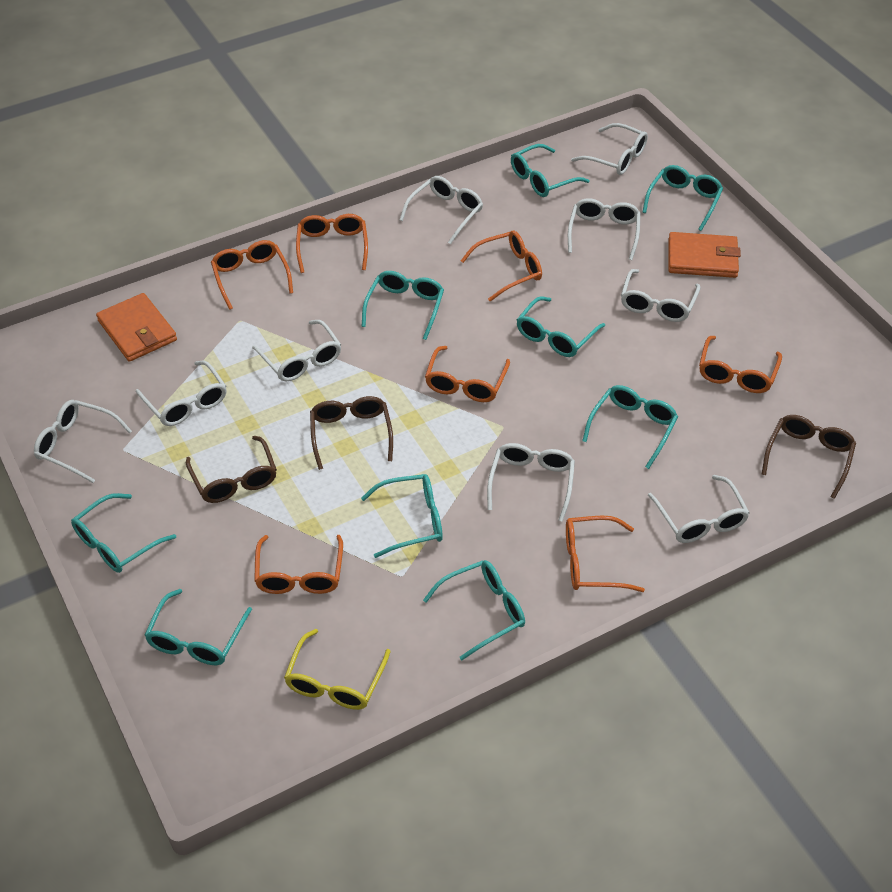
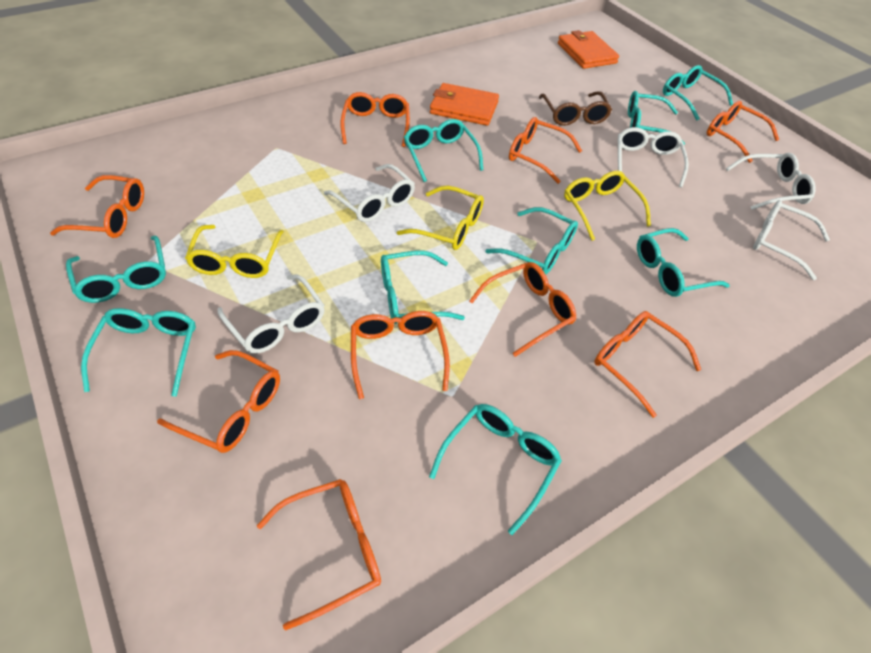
brown glasses: [186,436,277,503] [310,396,393,470] [762,415,856,499] = 3 -> [539,91,612,126] = 1
orange glasses: [211,240,293,310] [254,535,343,594] [296,214,368,273] [425,346,510,402] [461,231,542,302] [566,516,645,592] [699,336,782,393] = 7 -> [50,175,144,238] [157,350,280,453] [257,479,381,630] [341,92,410,147] [351,311,450,399] [469,262,576,357] [509,117,582,184] [594,311,701,418] [707,101,779,163] = 9
white glasses: [34,400,132,483] [136,361,227,426] [252,320,341,381] [400,176,483,244] [487,443,575,522] [568,198,641,260] [571,123,648,175] [621,269,701,322] [648,475,750,543] = 9 -> [217,274,325,354] [324,164,415,222] [617,127,689,188] [726,153,816,210] [753,200,830,280] = 5
yellow glasses: [284,629,391,710] = 1 -> [185,225,284,278] [397,186,484,250] [564,171,651,241] = 3

